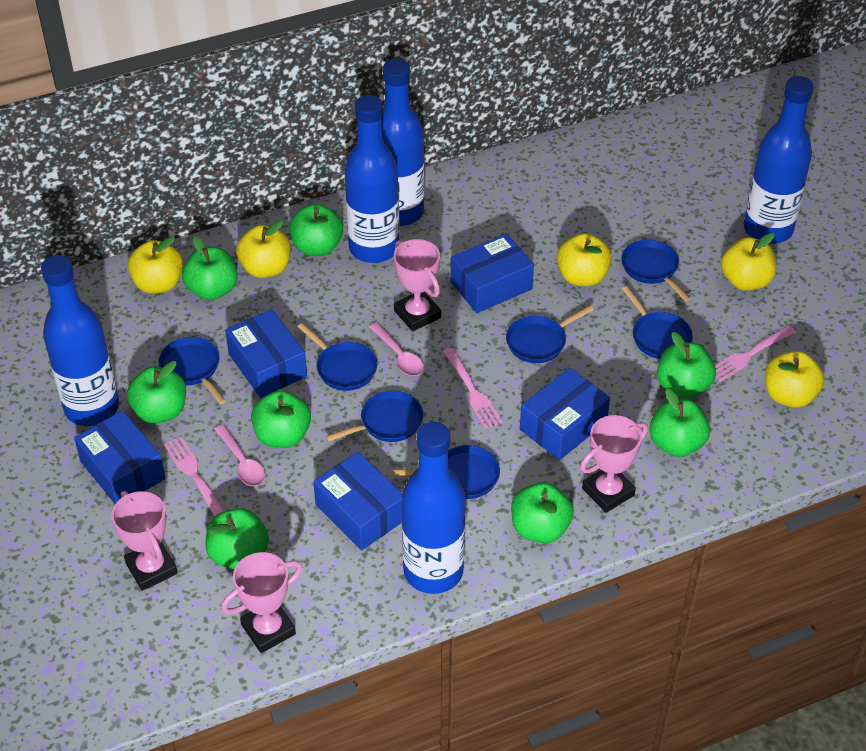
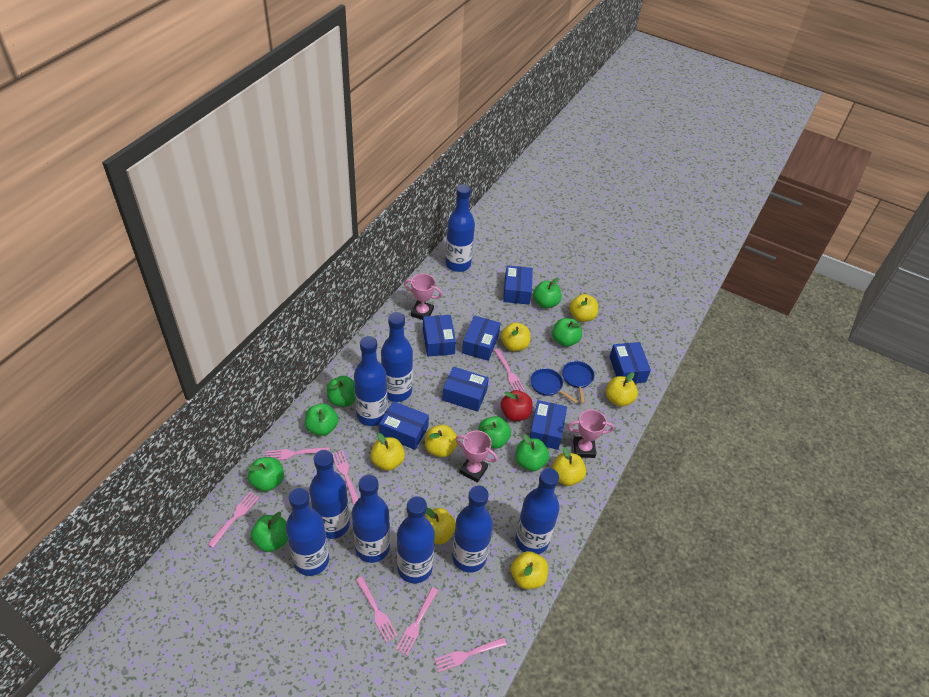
blue bottle: [41,255,119,426] [344,95,400,263] [381,59,425,226] [402,422,465,594] [744,76,814,244] = 5 -> [285,488,329,576] [309,450,350,539] [352,475,390,563] [354,336,388,426] [381,312,413,402] [397,496,435,584] [445,184,475,272] [452,485,493,573] [515,468,560,555] = 9
blue box: [74,411,166,504] [225,309,307,398] [313,452,402,551] [451,234,534,313] [520,368,610,460] = 5 -> [379,401,429,450] [423,315,456,356] [442,367,489,412] [462,315,500,361] [503,265,533,305] [530,400,567,450] [609,342,651,383] = 7
blue pan: [159,337,226,404] [298,323,377,391] [325,391,424,442] [393,445,500,499] [506,305,594,363] [621,239,691,302] [622,286,693,359] = 7 -> [530,368,578,403] [562,361,594,404] = 2
pink fork: [163,437,225,517] [443,348,503,429] [714,326,796,382] = 3 -> [208,492,260,548] [266,447,330,460] [332,450,359,505] [356,576,398,643] [396,587,439,655] [434,637,507,672] [494,349,525,391] = 7
pink spoon: [214,424,265,486] [369,322,424,376] = 2 -> none = 0
pink trophy: [111,491,177,591] [221,552,303,653] [394,239,441,331] [580,415,648,513] = 4 -> [404,273,442,320] [455,430,498,483] [568,410,614,458] = 3
red apple: none = 0 -> [501,390,533,421] = 1
yellow apple: [128,236,183,293] [236,220,291,278] [557,233,612,286] [721,233,776,291] [765,351,825,408] = 5 -> [370,433,405,471] [425,425,458,457] [425,508,456,544] [501,322,531,351] [511,551,548,589] [552,447,586,486] [569,294,598,322] [606,372,638,407] = 8

